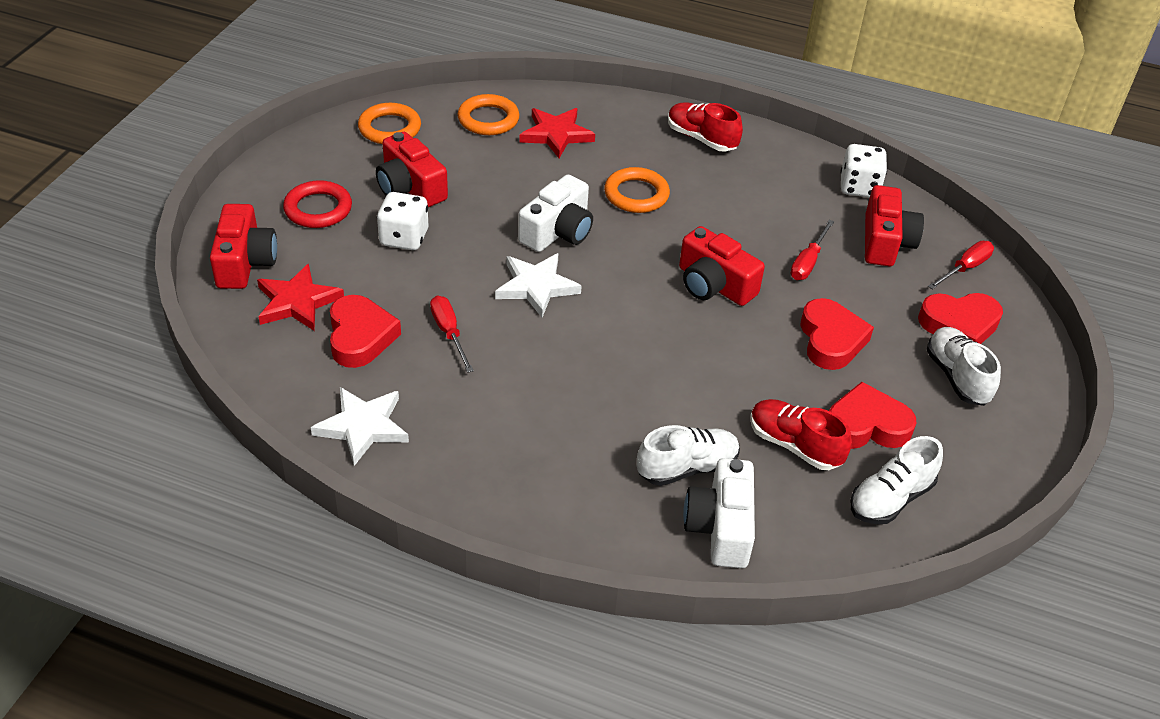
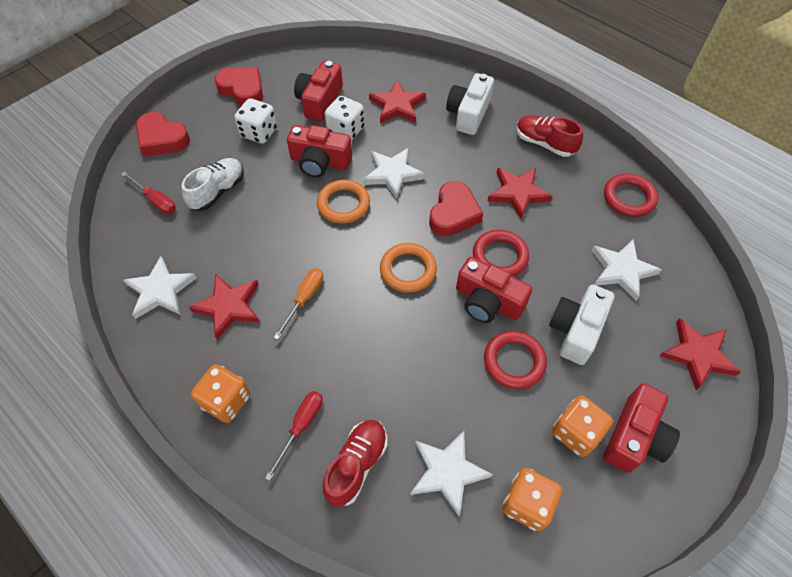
orange dice: none = 0 -> [191,364,250,423] [503,468,562,531] [552,396,613,457] = 3
orange ring: [358,103,421,144] [458,94,519,135] [604,167,670,213] = 3 -> [317,180,370,224] [380,243,437,293] = 2
orange screwdriver: none = 0 -> [273,268,323,340] = 1
red heart: [330,295,401,368] [800,298,874,370] [829,382,916,449] [918,293,1003,344] = 4 -> [136,112,190,156] [214,67,263,106] [429,181,483,236] = 3
red ring: [283,180,352,228] = 1 -> [473,230,529,276] [484,331,547,389] [604,174,658,217] = 3
red screwdriver: [430,296,474,373] [790,220,834,280] [928,241,994,289] = 3 -> [121,172,176,214] [265,391,323,481] = 2
red star: [257,264,344,331] [520,108,595,158] = 2 -> [189,274,260,340] [369,80,426,123] [487,168,553,220] [659,318,741,390] = 4
white shoe: [637,425,740,486] [850,436,943,524] [926,327,1001,406] = 3 -> [181,158,244,211] = 1
white star: [311,387,409,466] [495,253,582,317] = 2 -> [123,256,196,319] [363,148,425,199] [411,431,493,517] [591,240,662,301] = 4

